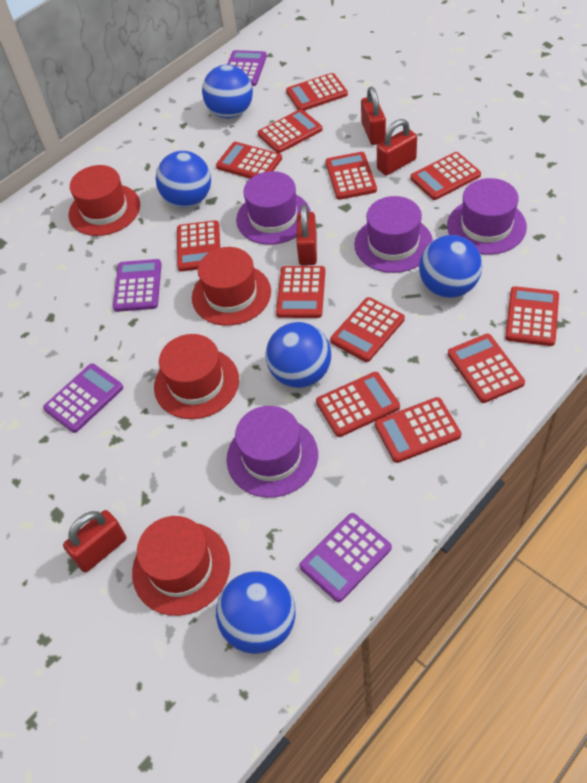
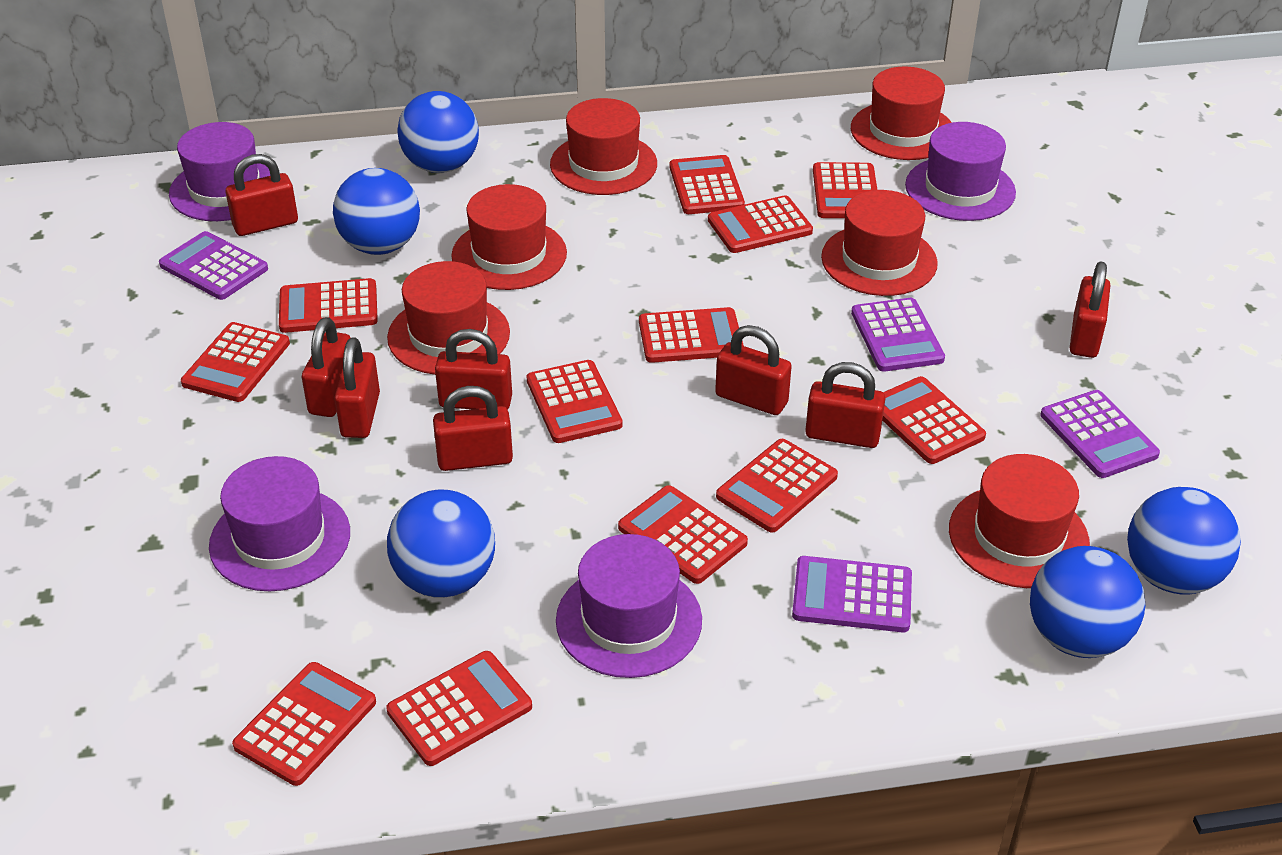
red hat: [69,165,140,236] [132,516,230,616] [154,334,239,419] [192,247,271,326] = 4 -> [387,261,510,375] [451,184,567,290] [550,98,657,195] [821,190,938,296] [851,67,952,160] [949,454,1090,588] = 6
red padlock: [63,510,126,573] [296,204,317,266] [361,87,386,145] [377,119,417,175] = 4 -> [226,154,298,236] [302,317,350,417] [334,337,380,438] [433,386,513,471] [435,329,512,410] [715,325,792,415] [805,362,885,448] [1070,261,1110,358] = 8

